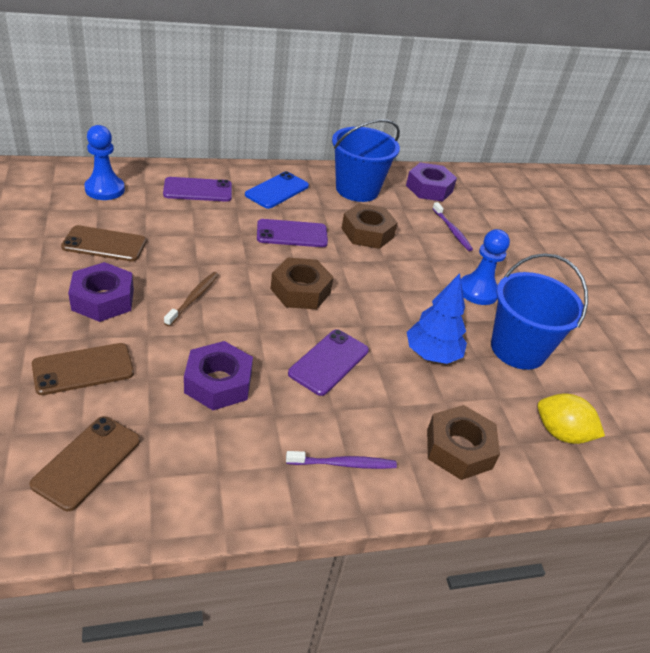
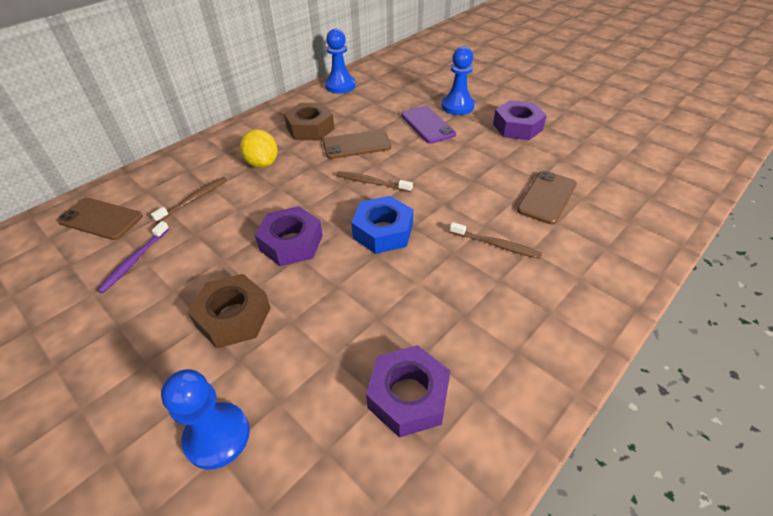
blue bucket: [332,119,400,202] [491,253,588,370] = 2 -> none = 0
blue nut: none = 0 -> [351,196,413,254] = 1
blue pawn: [84,125,125,200] [461,229,510,305] = 2 -> [161,369,250,470] [325,29,356,93] [442,46,475,115] = 3
blue phone: [245,171,309,209] = 1 -> none = 0
blue tree: [407,273,467,364] = 1 -> none = 0
brown nut: [271,257,334,309] [341,203,398,249] [427,405,500,480] = 3 -> [188,274,271,348] [284,103,334,141] = 2
brown toothbrush: [164,272,219,327] = 1 -> [151,177,227,223] [336,171,413,192] [450,222,542,259] = 3
purple phone: [163,177,232,202] [257,219,328,247] [288,329,369,396] = 3 -> [401,106,456,144] = 1
purple toothbrush: [286,451,397,469] [432,202,473,251] = 2 -> [97,221,169,293] = 1

